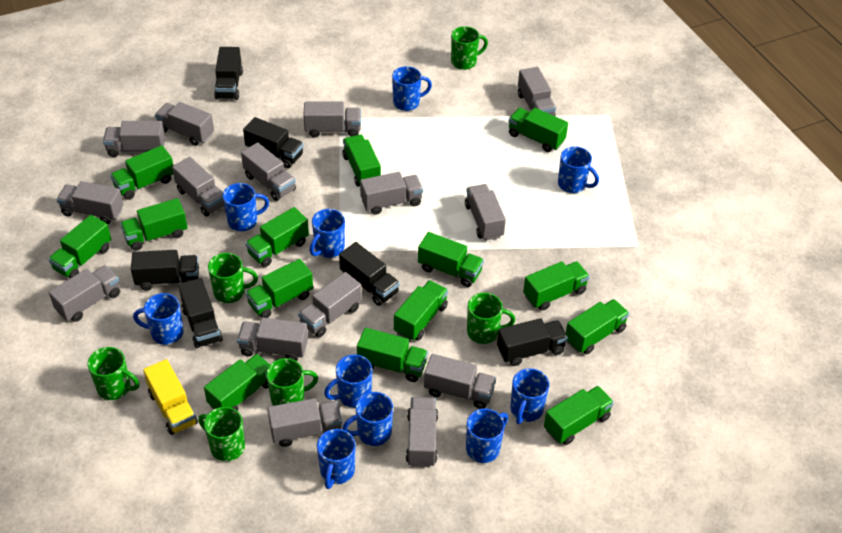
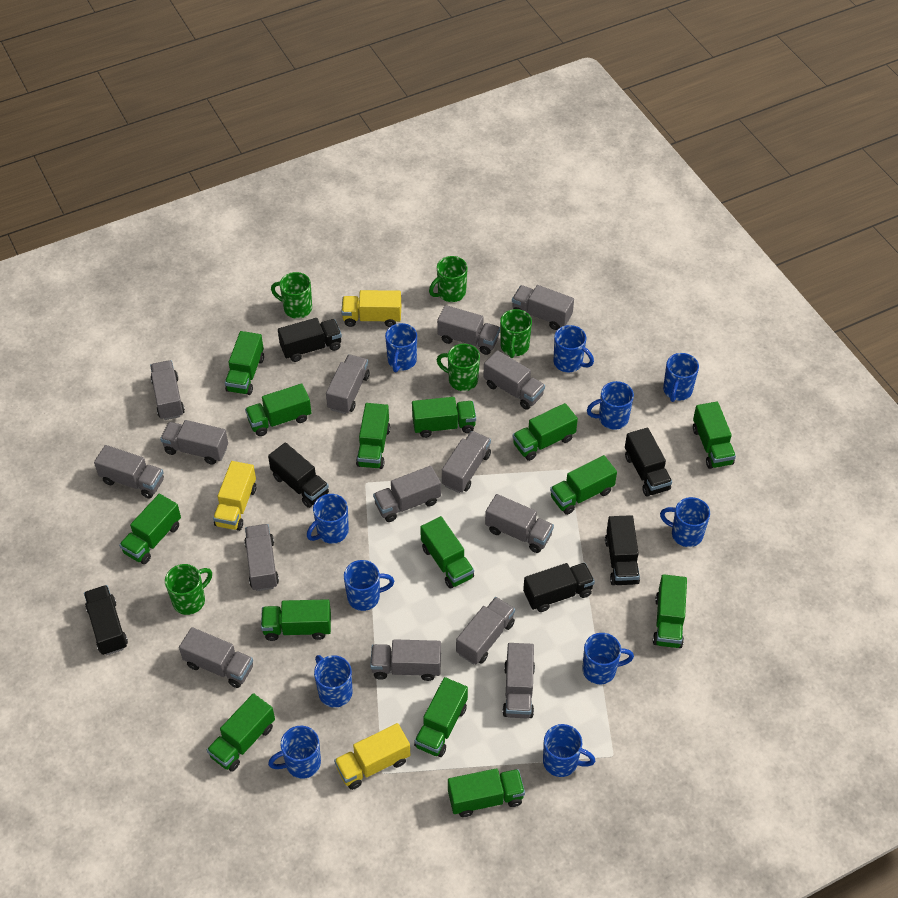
blue mug: [133,293,184,345] [223,183,269,231] [310,209,345,258] [317,429,356,489] [324,354,372,408] [342,392,393,446] [392,66,432,111] [466,408,508,463] [510,368,549,424] [558,146,599,193] = 10 -> [268,726,321,779] [307,494,349,544] [314,655,352,708] [344,560,394,611] [385,323,417,372] [543,724,595,777] [554,325,594,372] [582,633,634,684] [587,381,634,430] [660,497,710,547] [663,353,699,402] = 11
green mug: [87,347,140,400] [198,407,245,462] [208,253,258,303] [266,358,318,406] [451,26,488,70] [467,293,515,344] = 6 -> [165,564,212,615] [271,272,312,319] [429,256,468,302] [437,344,480,391] [500,309,532,358] = 5
yellow truck: [143,359,198,435] = 1 -> [213,461,256,531] [334,723,410,790] [341,290,401,327] = 3

